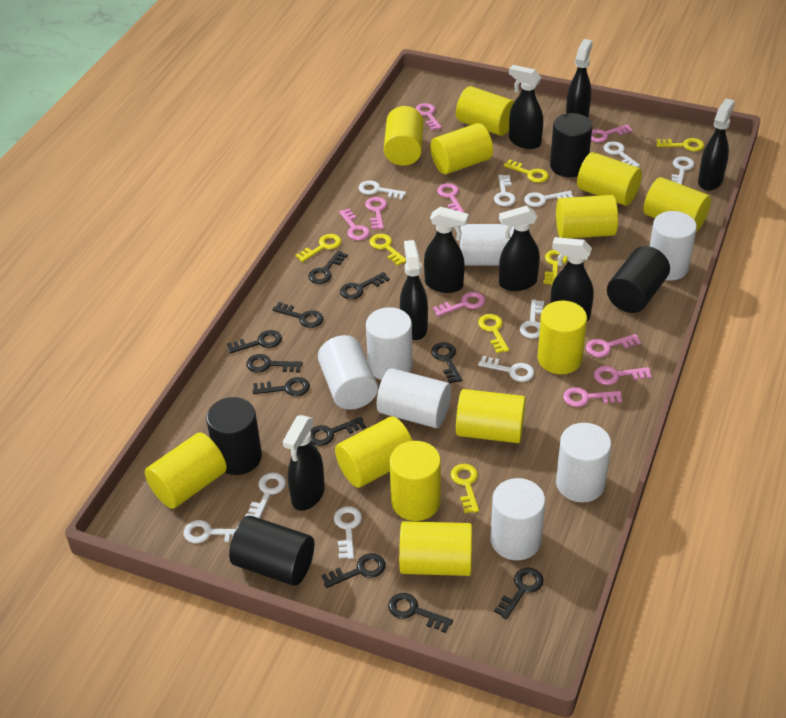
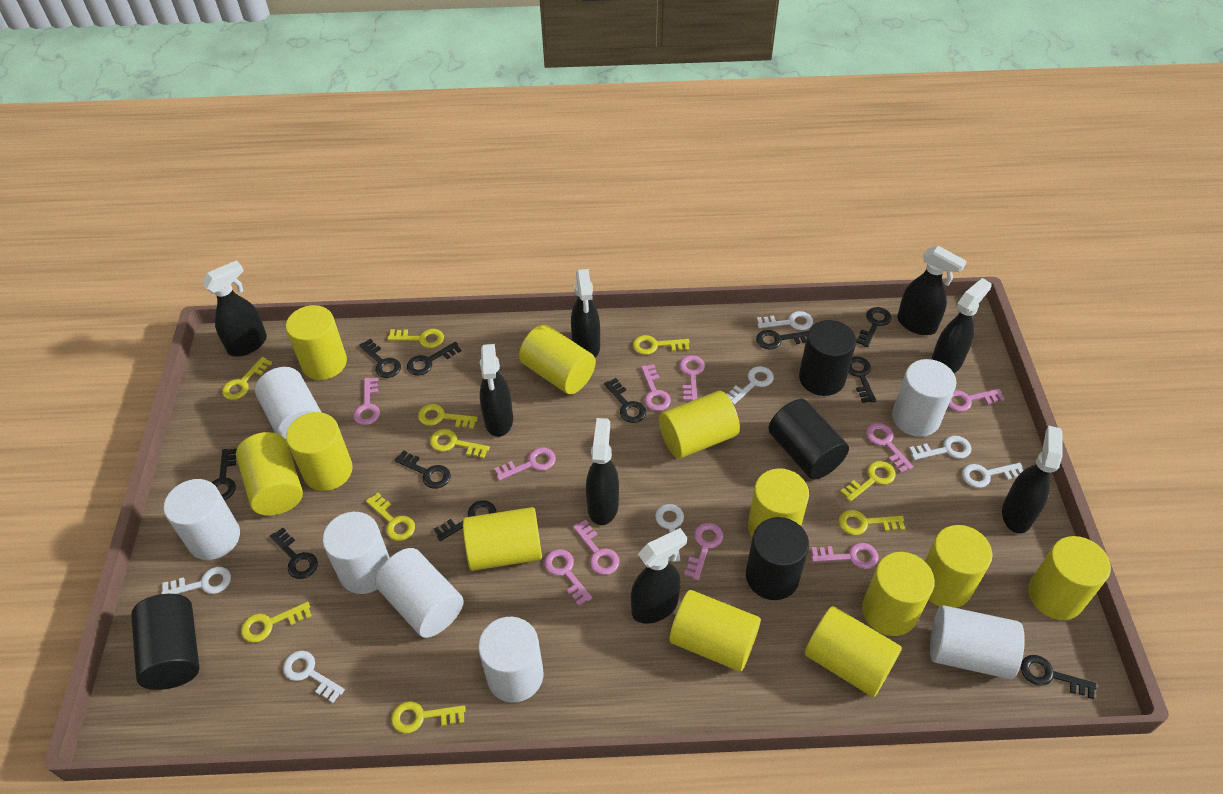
pink key: [339,208,370,240] [365,197,387,229] [415,103,442,131] [433,292,485,316] [437,183,464,213] [563,387,622,407] [586,334,641,357] [591,124,633,142] [594,366,652,385] = 9 -> [353,378,380,425] [494,447,556,481] [544,549,592,606] [573,520,619,575] [641,364,671,411] [679,355,705,401] [684,523,723,581] [811,543,879,569] [866,423,913,473] [948,389,1005,412] = 10
white key: [183,520,236,543] [245,473,286,518] [334,506,362,559] [359,180,406,200] [478,356,534,382] [494,175,516,206] [520,300,544,339] [524,191,573,207] [604,141,640,167] [671,157,694,185] = 10 -> [161,567,231,594] [283,651,345,703] [655,504,684,562] [726,366,774,405] [757,311,813,330] [909,436,971,460] [962,463,1023,488] = 7
yellow key: [295,234,342,262] [369,234,406,266] [451,464,479,513] [478,314,509,353] [504,160,549,183] [543,250,568,285] [656,138,704,151] = 7 -> [222,357,272,400] [241,602,312,643] [366,493,415,541] [387,329,444,348] [391,701,466,734] [418,404,478,429] [430,429,490,459] [633,335,690,355] [839,510,905,535] [840,461,896,502] = 10

